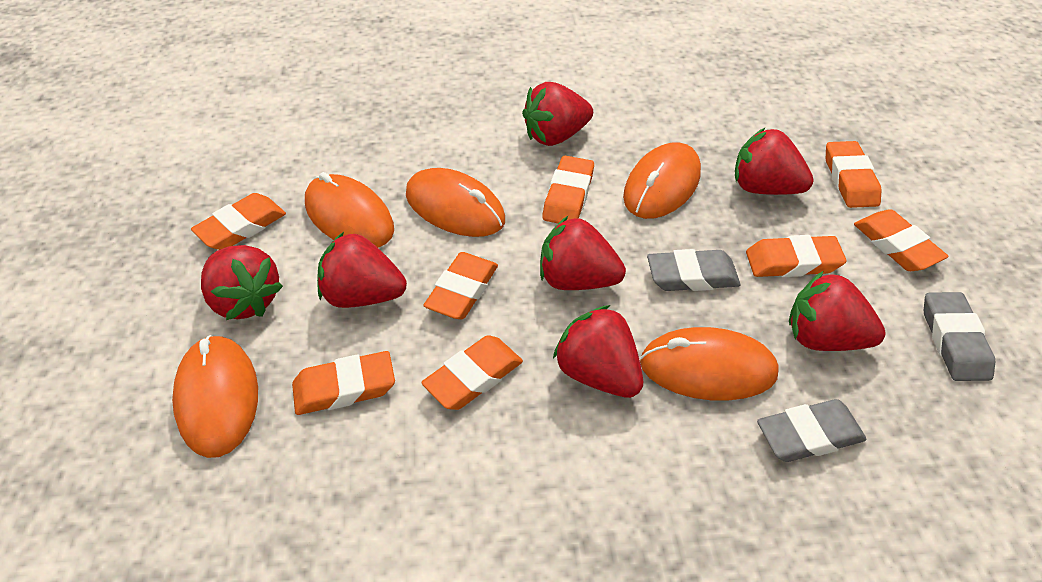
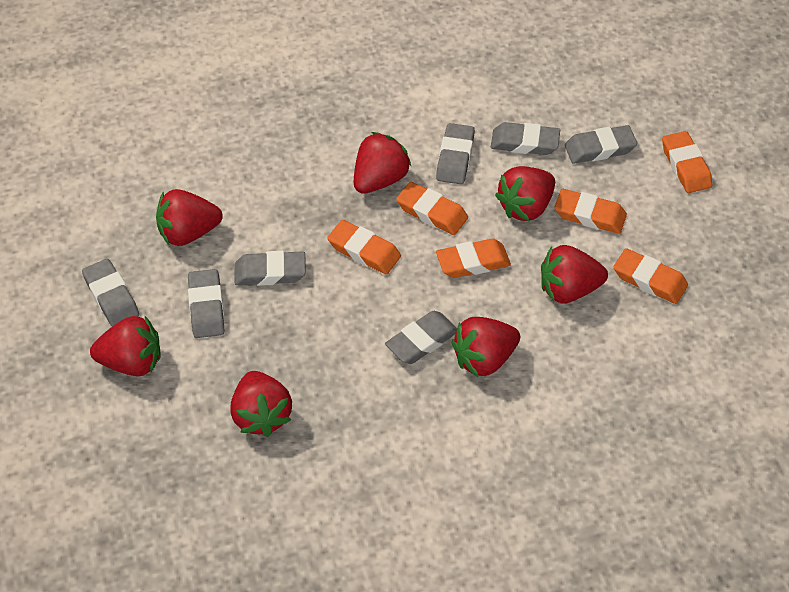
grey eraser: [647,249,740,291] [757,399,867,462] [924,292,995,381] = 3 -> [82,259,139,326] [188,269,224,338] [235,251,306,286] [385,311,457,364] [436,123,475,184] [491,122,560,155] [565,125,637,163] = 7
orange eraser: [191,193,286,250] [292,351,395,415] [421,335,523,410] [423,252,498,319] [542,156,594,223] [746,235,847,277] [826,141,882,208] [854,209,948,271] = 8 -> [327,220,401,275] [396,182,468,235] [436,238,511,278] [554,189,627,234] [614,248,688,304] [662,131,712,193] = 6
orange mouse: [172,335,258,458] [305,172,394,248] [406,168,505,237] [623,142,701,219] [640,327,779,401] = 5 -> none = 0

